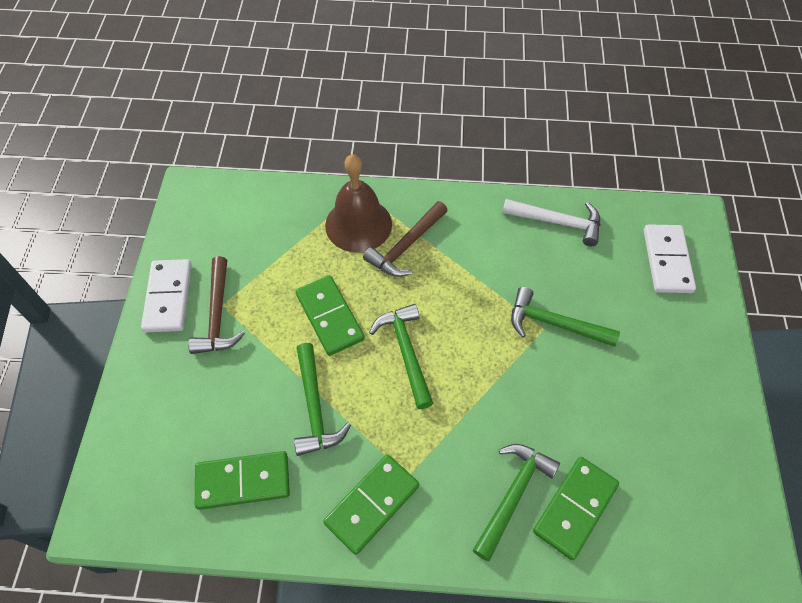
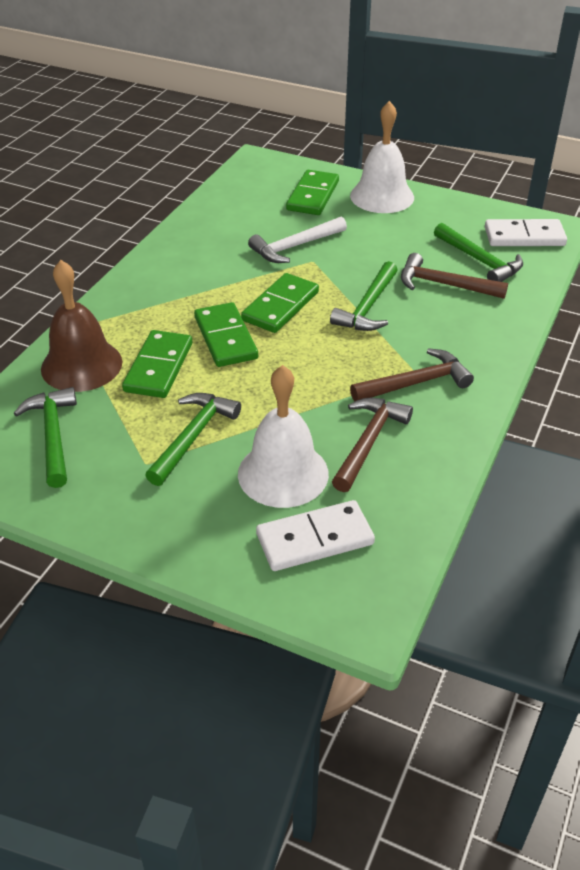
brown hammer: [188,256,245,354] [363,201,448,277] = 2 -> [332,398,413,492] [350,348,474,401] [401,253,508,299] = 3
white bell: none = 0 -> [238,365,329,508] [350,101,414,213] = 2

